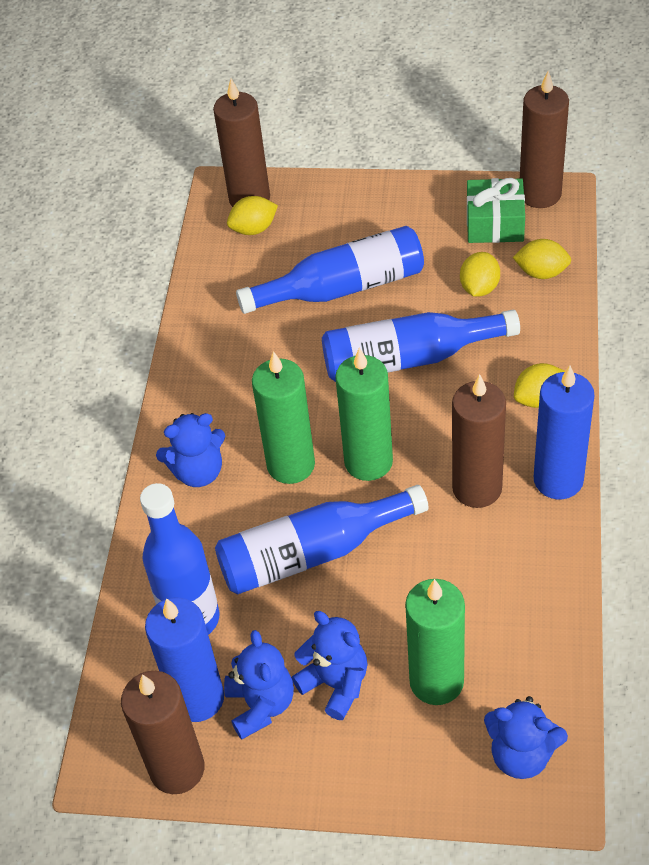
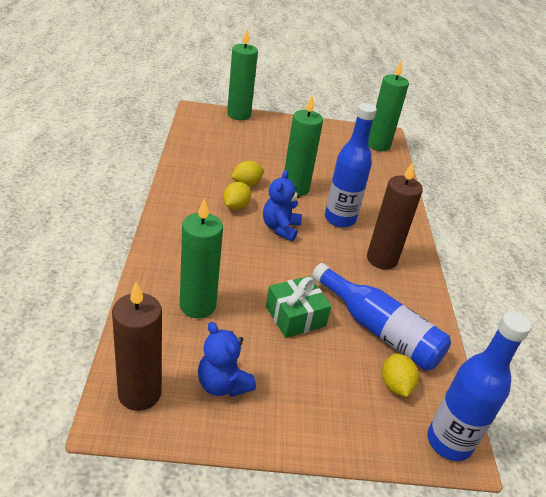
blue bottle: [140,483,219,635] [215,485,428,594] [236,226,424,314] [322,310,520,382] = 4 -> [312,263,451,371] [325,103,377,227] [427,311,532,461] = 3
blue candle: [145,598,224,722] [534,365,594,499] = 2 -> none = 0
blue teddy bear: [156,413,225,487] [224,630,294,740] [292,611,368,720] [484,696,568,779] = 4 -> [198,322,256,397] [263,170,302,241] = 2
brown candle: [121,671,204,794] [213,79,270,207] [452,374,506,508] [520,71,569,208] = 4 -> [112,282,162,411] [367,162,423,269] = 2
green candle: [252,351,315,484] [335,347,393,481] [405,579,465,705] = 3 -> [180,198,223,318] [227,29,258,120] [284,95,323,196] [368,60,409,151] = 4
yellow lemon: [227,196,278,235] [460,252,500,297] [513,239,571,279] [514,363,565,408] = 4 -> [223,182,251,210] [231,161,264,186] [382,353,419,397] = 3

